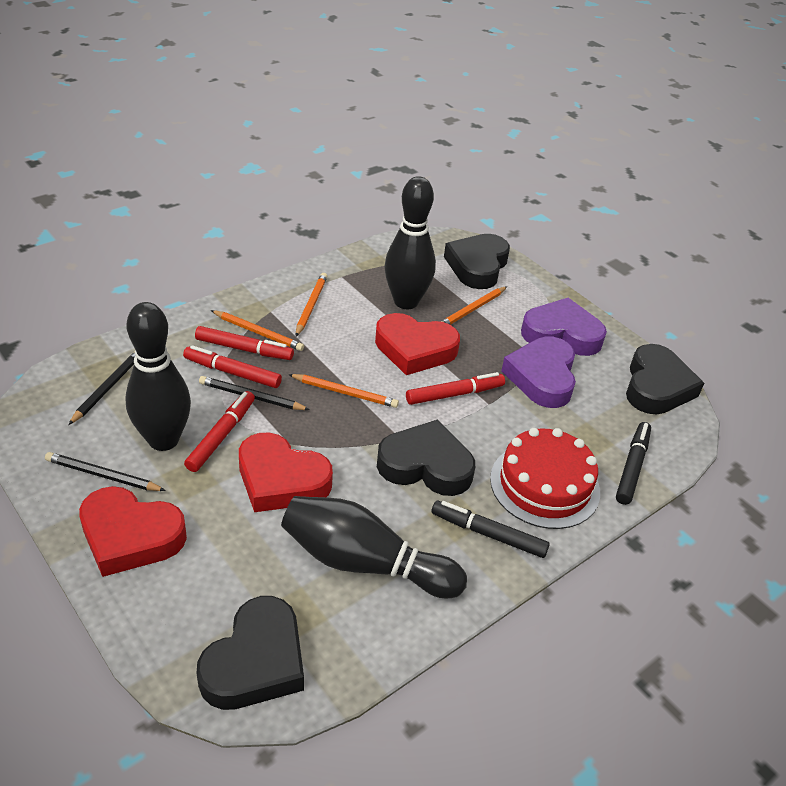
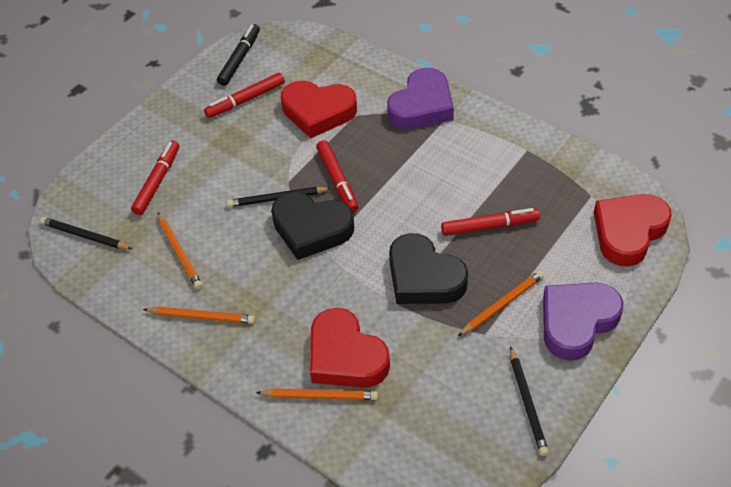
black bowling pin: [126,302,191,451] [281,496,467,598] [384,176,436,309] = 3 -> none = 0
black heart: [197,596,304,710] [377,419,475,496] [444,234,510,289] [626,344,704,415] = 4 -> [271,192,354,260] [389,233,468,304] = 2
black marker: [432,501,550,558] [616,422,651,505] = 2 -> [217,24,260,86] = 1
red cake: [490,428,600,529] = 1 -> none = 0

